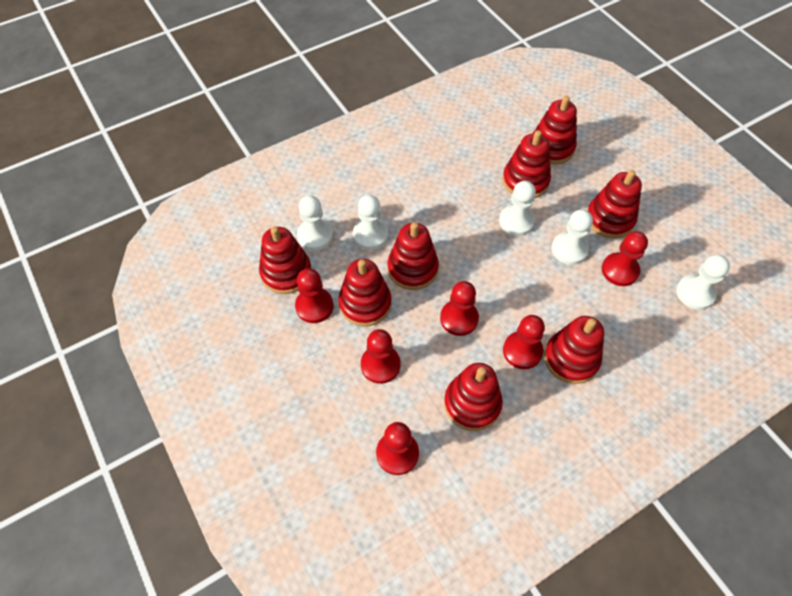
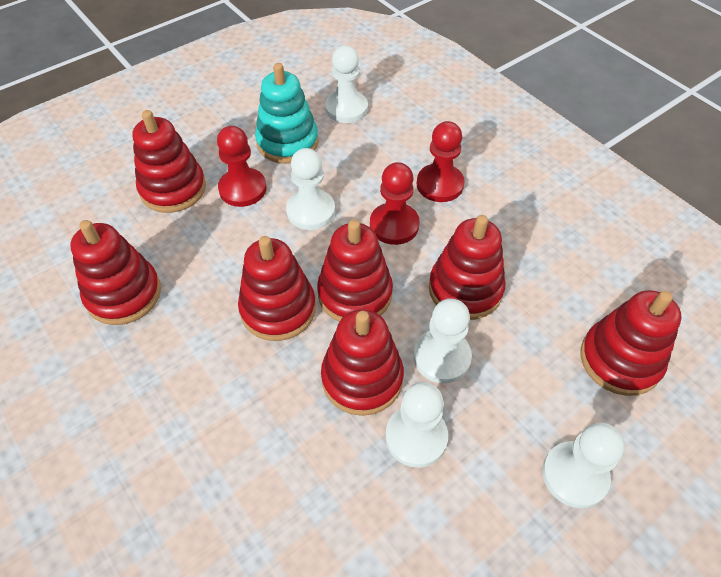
red pawn: [295,268,334,323] [361,329,401,384] [376,422,419,475] [440,281,479,336] [503,315,545,369] [602,231,648,286] = 6 -> [217,126,267,207] [370,162,420,245] [417,121,464,202] = 3
red stacking toy: [259,226,311,294] [338,259,392,327] [387,222,439,290] [444,363,503,431] [502,130,551,198] [533,96,577,165] [544,316,604,384] [587,170,642,238] = 8 -> [70,220,161,325] [132,110,206,213] [238,236,316,341] [317,220,393,322] [321,309,404,416] [429,215,506,320] [580,290,682,396] = 7
turquoise stacking toy: none = 0 -> [255,63,318,164] = 1

